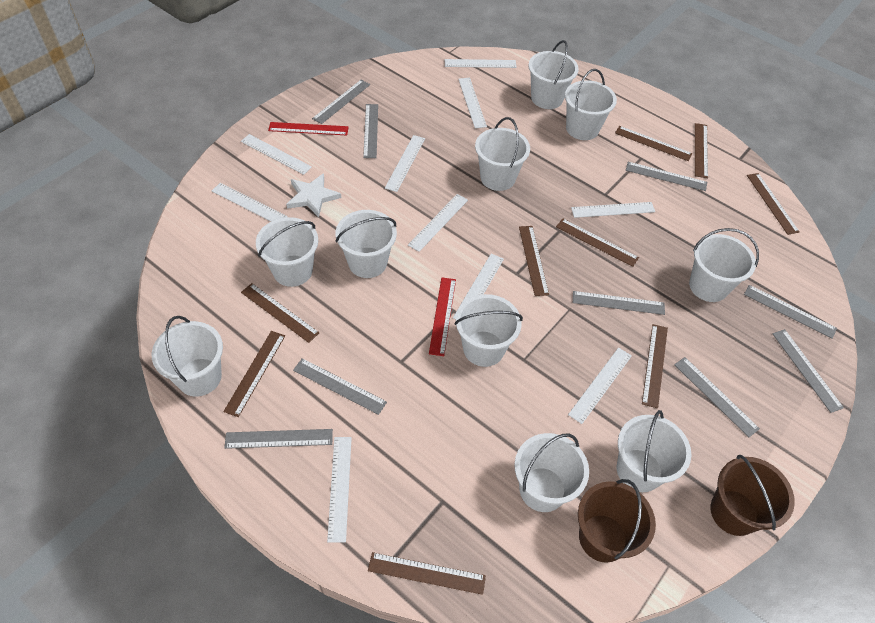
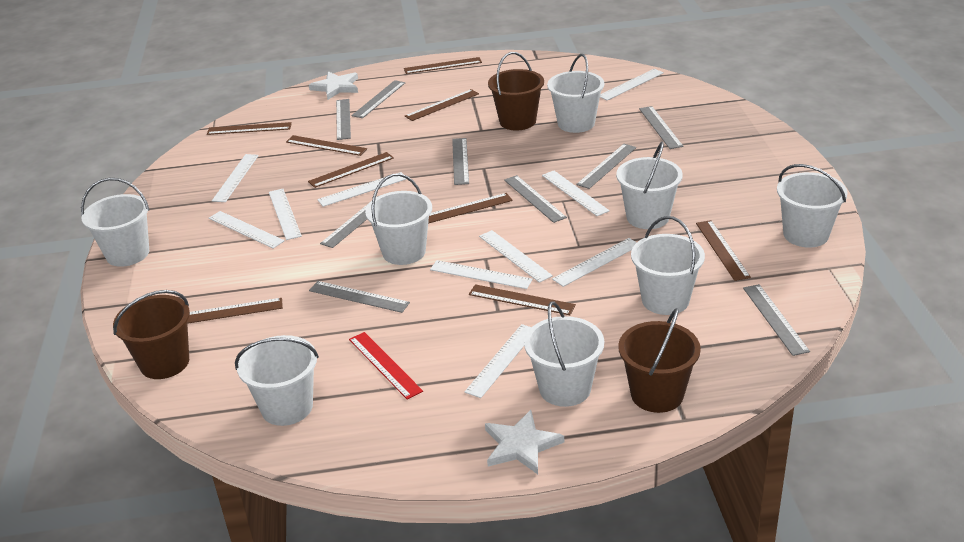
brown bucket: [578,479,656,563] [710,455,795,536] = 2 -> [113,290,190,379] [488,52,544,130] [618,308,701,413] = 3
red ruler: [268,122,349,136] [429,277,456,356] = 2 -> [349,332,423,400] = 1
white bucket: [152,316,223,396] [256,217,318,287] [335,210,397,278] [455,294,523,367] [475,117,530,191] [514,433,589,512] [528,40,579,109] [565,69,617,140] [617,410,691,492] [689,228,759,302] = 10 -> [81,178,149,267] [235,335,319,426] [365,174,432,265] [524,301,604,407] [547,54,604,133] [616,142,683,229] [631,216,705,315] [777,164,848,248] = 8
white star: [286,173,341,217] = 1 -> [309,71,358,100] [485,410,564,474] = 2

